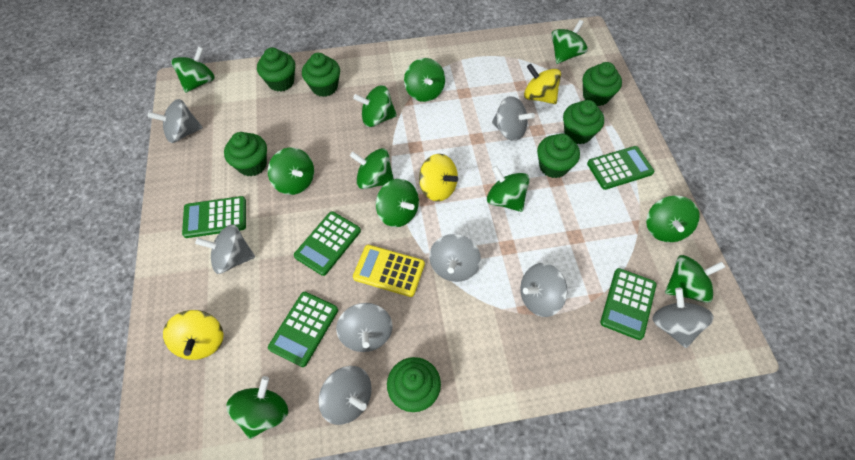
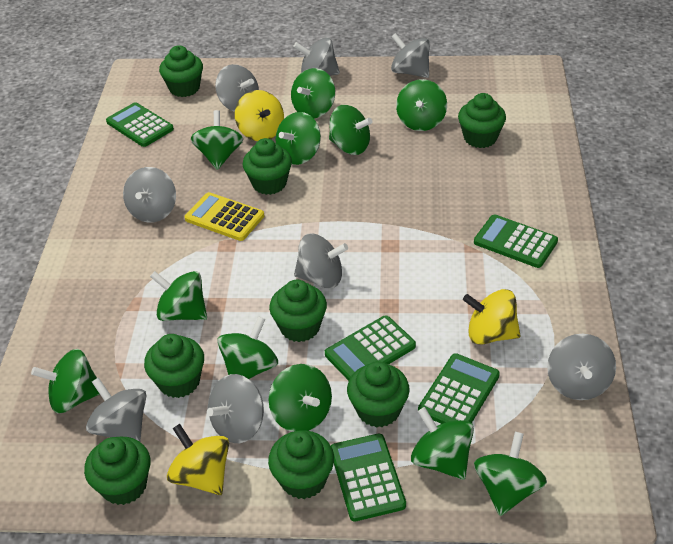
green cupcake: [224,132,267,177] [257,47,295,92] [302,53,340,97] [387,357,441,412] [537,134,580,178] [563,100,604,144] [582,62,622,106] = 7 -> [84,437,150,505] [144,334,204,398] [159,45,203,97] [243,138,292,195] [268,430,334,499] [269,280,327,342] [347,361,410,428] [458,93,506,148] = 8

